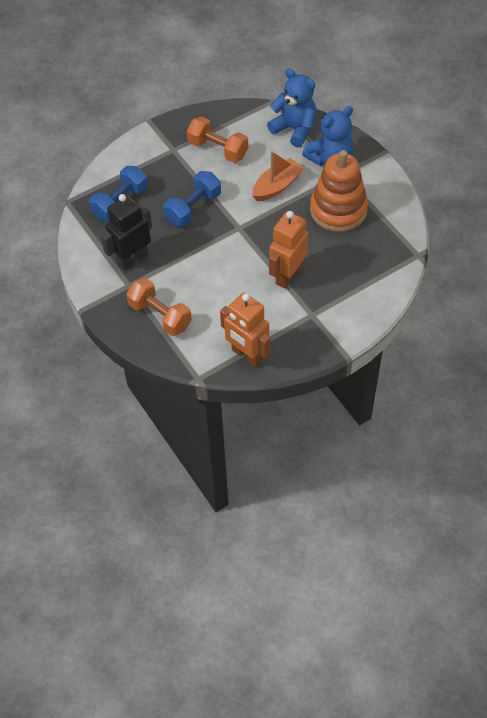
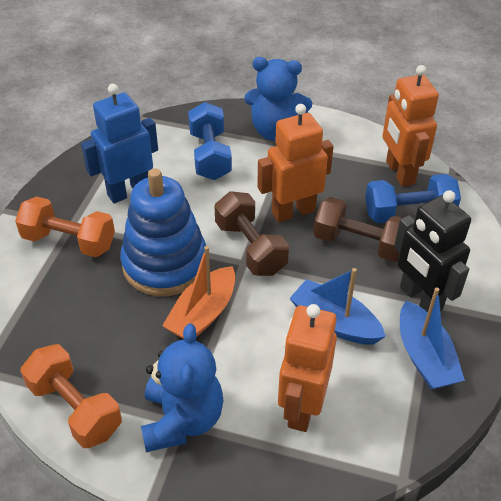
blue boat: none = 0 -> [289,268,386,345] [400,287,465,390] = 2
blue robot: none = 0 -> [81,84,158,203] = 1
blue stacking toy: none = 0 -> [120,168,206,296] = 1
brown dumbbell: none = 0 -> [215,191,289,276] [313,197,402,262] = 2
orange robot: [220,293,270,367] [269,211,309,289] = 2 -> [257,104,334,223] [278,304,337,432] [382,65,439,187] = 3
orange stacking toy: [310,150,368,232] = 1 -> none = 0

